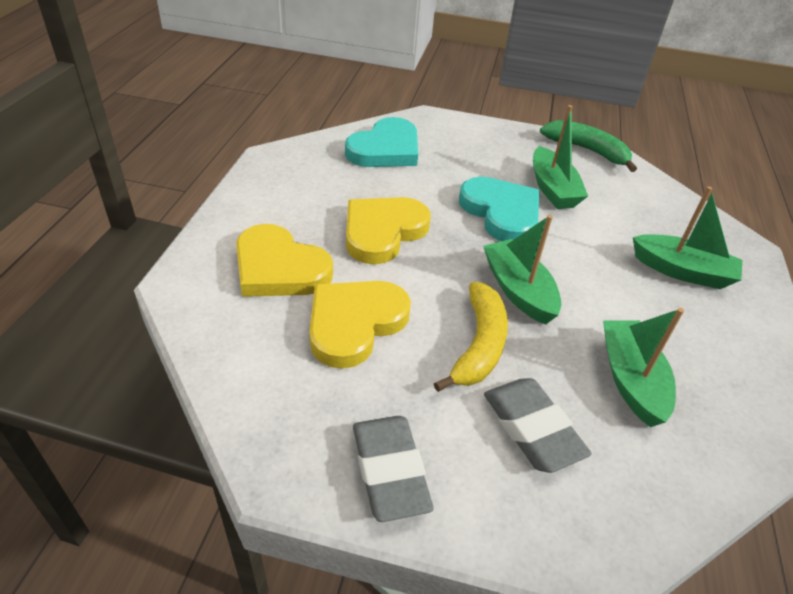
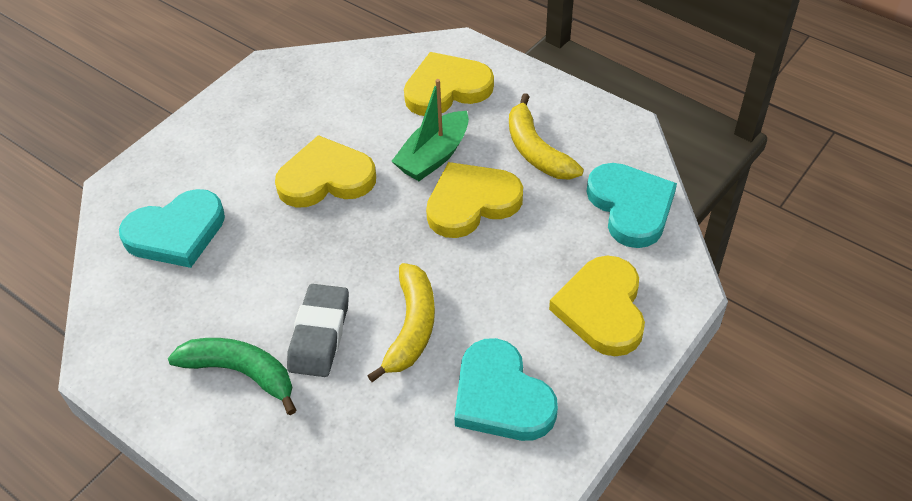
green boat: [483,215,561,325] [533,105,588,209] [603,308,684,427] [633,186,742,289] = 4 -> [391,79,469,181] = 1
grey eraser: [353,416,433,522] [484,378,592,473] = 2 -> [287,284,349,377] = 1
turquoise heart: [345,117,418,167] [459,177,539,241] = 2 -> [119,189,225,268] [454,338,558,441] [587,163,677,248] = 3
yellow banana: [434,282,508,392] = 1 -> [367,263,435,382] [509,93,584,180] = 2
yellow heart: [236,224,333,297] [309,281,411,369] [346,197,431,264] = 3 -> [275,135,376,207] [404,52,494,116] [426,162,523,238] [549,255,645,356] = 4

